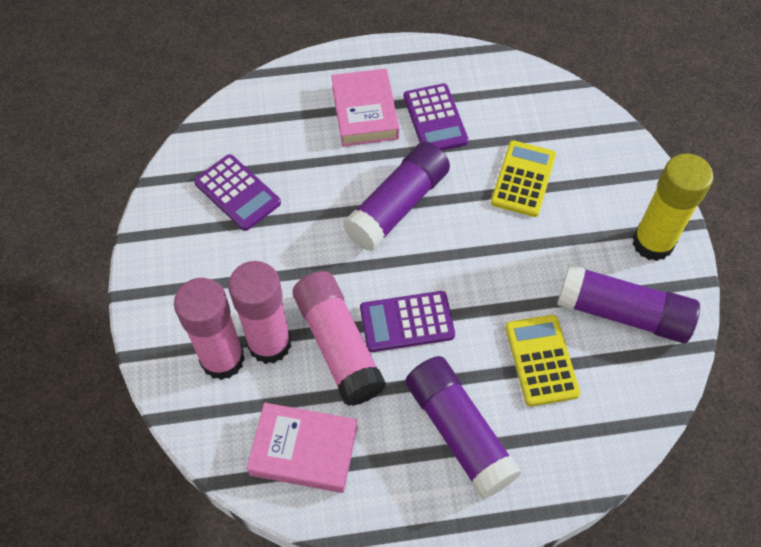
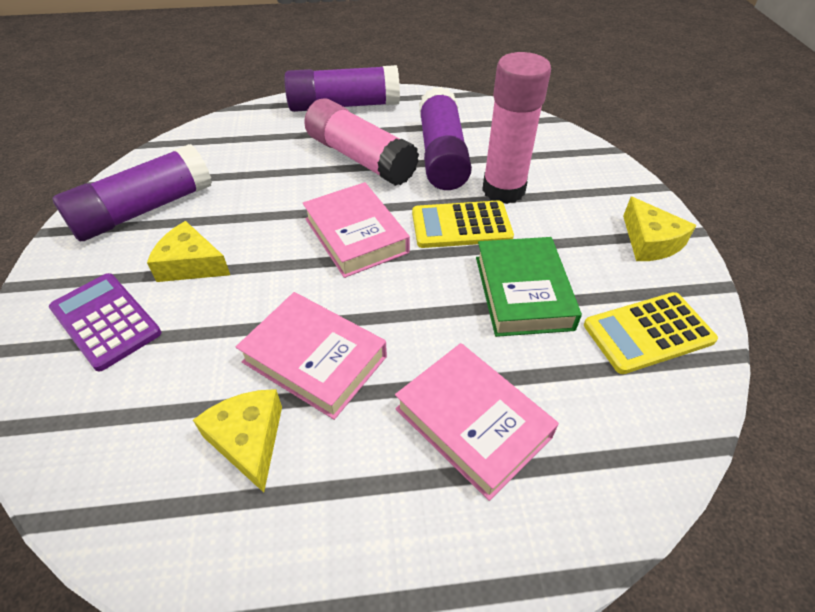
green book: none = 0 -> [476,237,582,337] = 1
pink book: [247,403,358,493] [331,68,400,146] = 2 -> [236,292,387,420] [303,182,410,278] [395,343,559,501] = 3
pink glue stick: [174,278,245,380] [228,261,291,364] [293,271,386,406] = 3 -> [304,98,419,186] [482,52,551,204] = 2
purple calculator: [194,154,281,231] [360,291,455,352] [404,83,469,150] = 3 -> [49,273,161,371] = 1
yellow cheese: none = 0 -> [147,221,230,282] [193,389,282,493] [623,197,696,261] = 3
yellow glue stick: [632,154,713,261] = 1 -> none = 0

